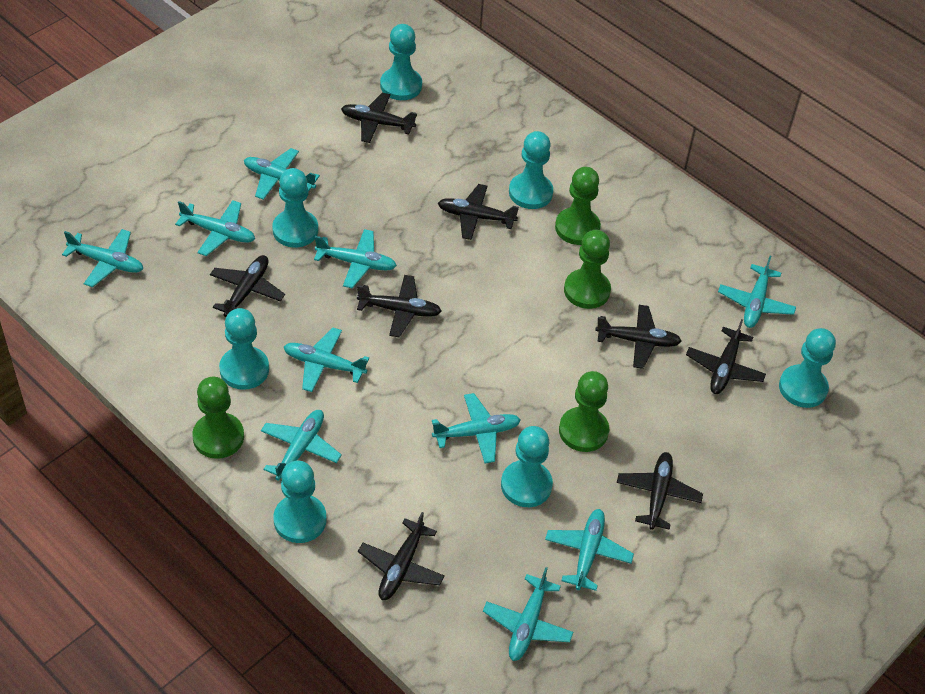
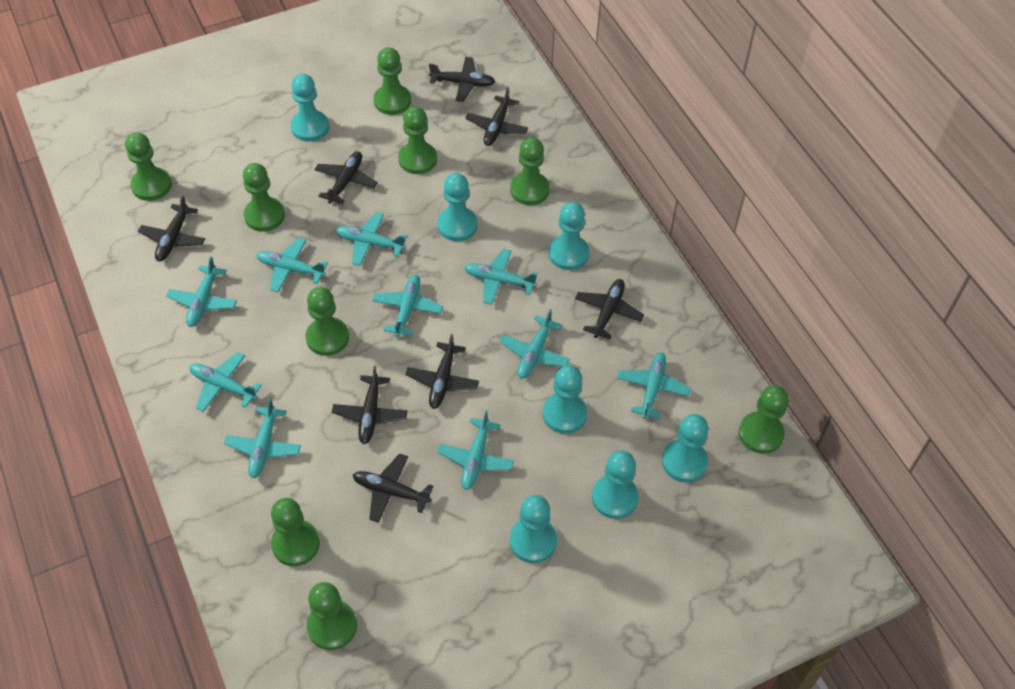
green pawn: [192,377,244,459] [555,167,601,245] [559,371,609,452] [564,230,611,309] = 4 -> [125,132,172,201] [243,163,285,232] [271,498,320,566] [306,287,349,356] [307,582,357,650] [374,47,411,115] [398,106,437,174] [510,137,550,205] [739,385,788,454] = 9

